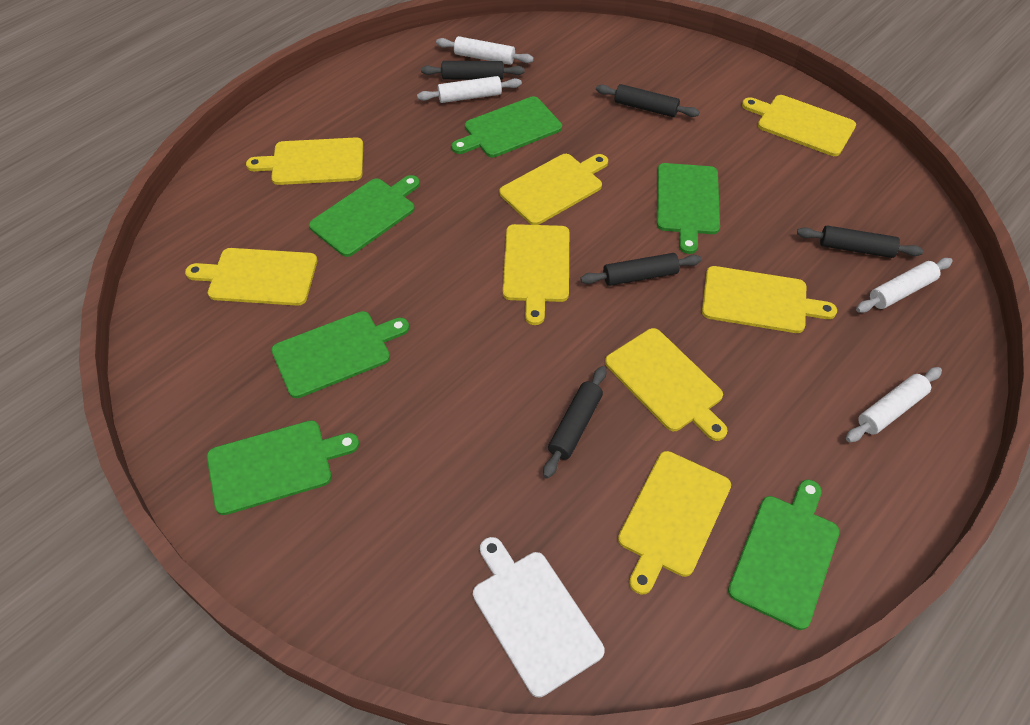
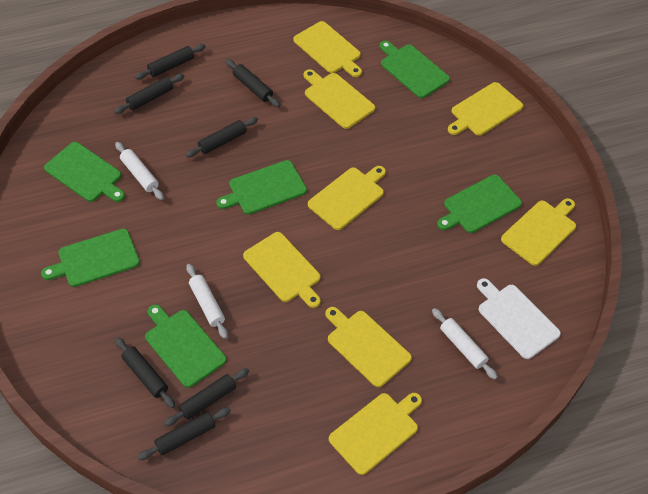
black rolling pin: [421,61,525,80] [543,366,606,478] [580,253,702,286] [596,84,699,117] [797,226,923,258] = 5 -> [114,74,184,114] [115,337,175,408] [135,44,206,79] [138,408,231,460] [164,368,249,426] [185,117,258,157] [226,59,280,108] = 7
white rolling pin: [417,76,522,103] [436,36,534,65] [846,367,942,442] [856,258,953,313] = 4 -> [115,142,164,200] [186,264,228,339] [432,308,498,380] = 3

